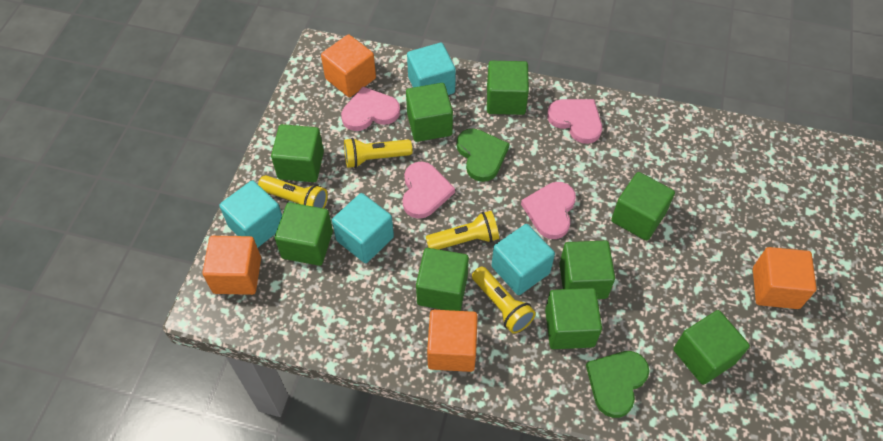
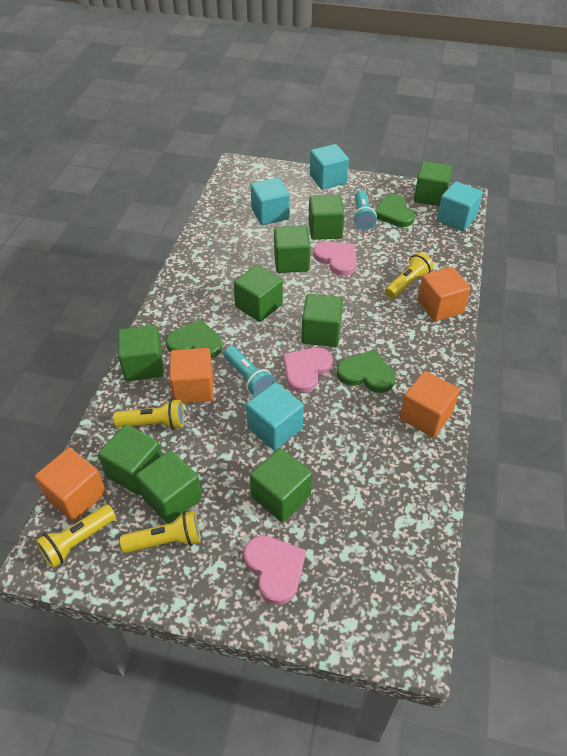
green heart: [457,128,509,182] [586,351,649,418] = 2 -> [166,319,222,358] [337,350,395,393] [375,194,415,227] = 3
pink heart: [341,87,400,131] [403,162,455,219] [521,182,576,239] [547,99,602,144] = 4 -> [244,536,306,605] [283,348,333,393] [313,242,357,276] = 3
turquoise flashlight: none = 0 -> [224,346,275,397] [353,190,377,230] = 2

